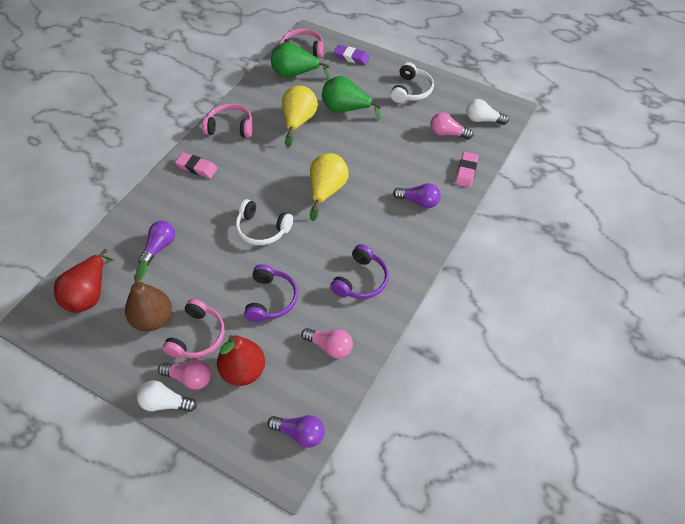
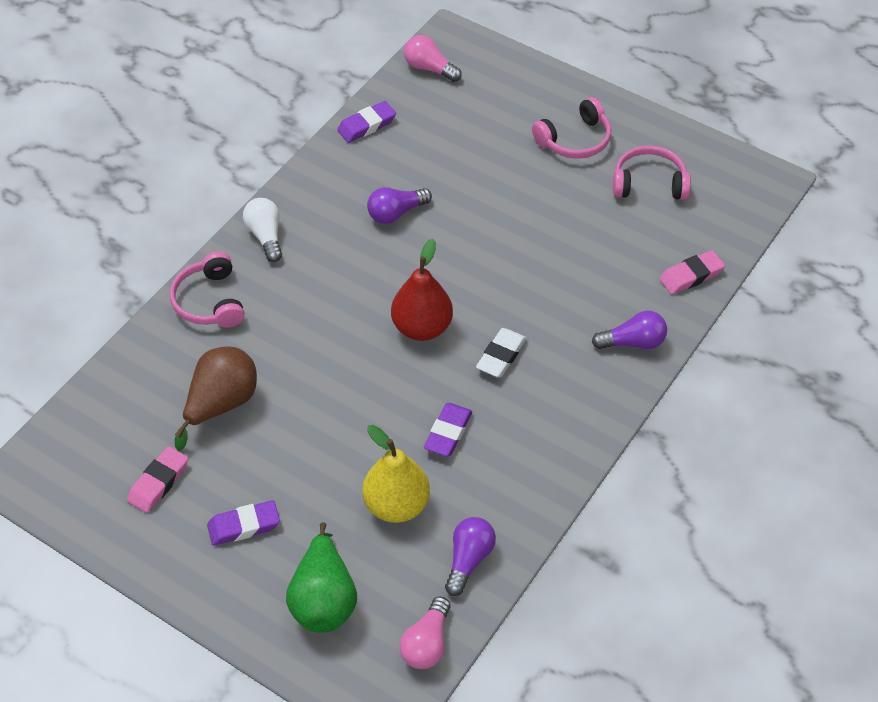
green pear: [271,42,330,79] [322,76,381,120] = 2 -> [286,522,357,633] = 1
pink light bulb: [158,359,211,390] [301,328,353,358] [431,112,473,139] = 3 -> [400,596,451,669] [404,35,462,82] = 2
purple eraser: [334,45,370,65] = 1 -> [207,500,280,546] [337,101,396,143] [424,403,472,457] = 3
purple headphones: [244,264,298,322] [330,244,389,299] = 2 -> none = 0
red pear: [54,249,114,313] [217,335,265,386] = 2 -> [391,239,453,341] = 1
white eraser: none = 0 -> [476,328,527,377] = 1
white headphones: [236,199,293,245] [390,62,434,103] = 2 -> none = 0
white light bulb: [137,380,197,412] [466,99,509,125] = 2 -> [243,198,282,262] = 1
yellow pear: [282,86,318,148] [310,153,349,221] = 2 -> [363,425,430,523] = 1

